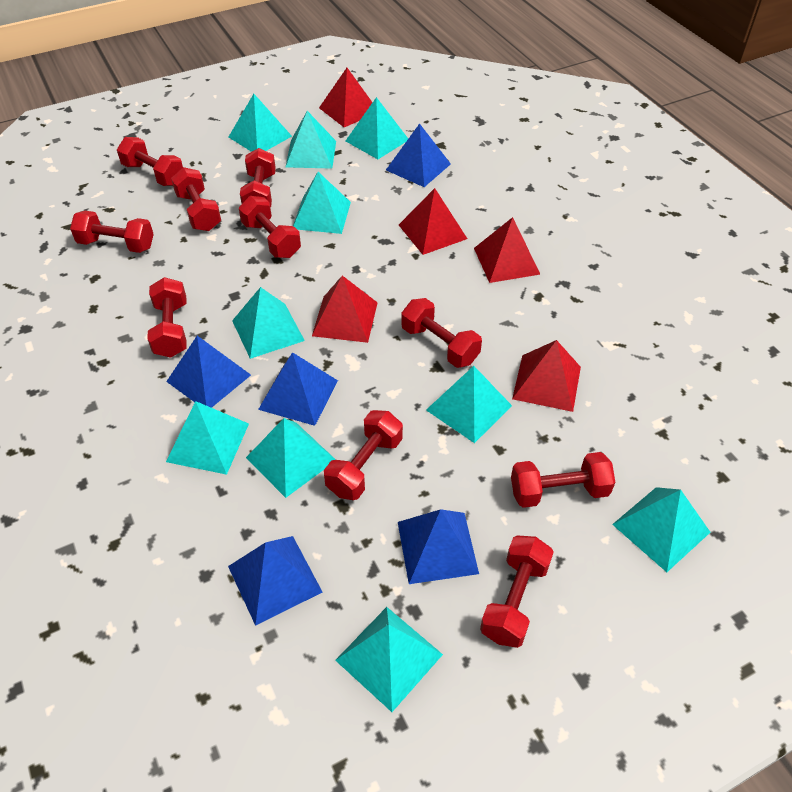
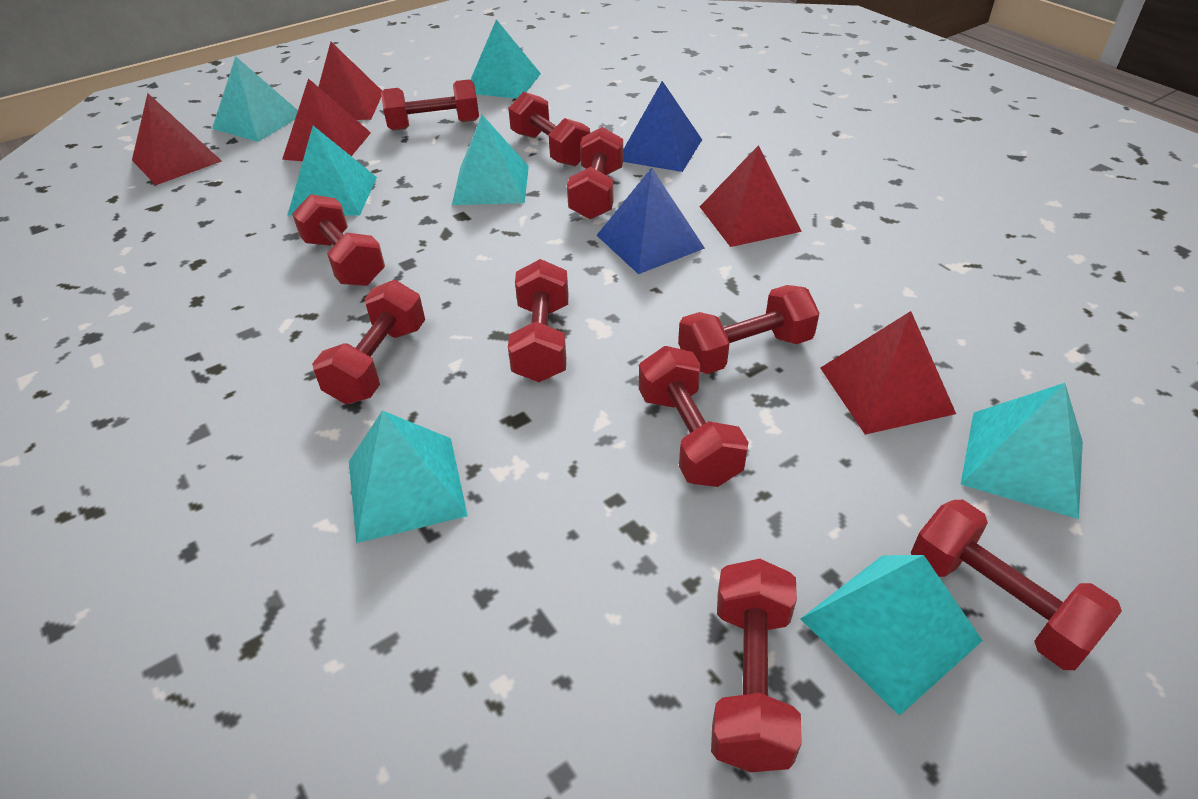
blue pyramid: [166,336,251,408] [228,536,323,626] [258,352,338,426] [386,123,451,187] [398,509,479,584] = 5 -> [596,167,705,274] [623,81,702,172] = 2
turquoise pyramid: [166,401,249,475] [229,94,292,152] [232,287,305,359] [246,418,336,498] [286,111,336,169] [293,172,351,234] [335,607,443,712] [346,97,408,159] [426,366,512,443] [612,487,711,572] = 10 -> [212,56,298,142] [287,126,377,216] [349,410,468,543] [452,115,529,205] [470,19,541,99] [800,555,983,716] [960,383,1083,519] = 7

